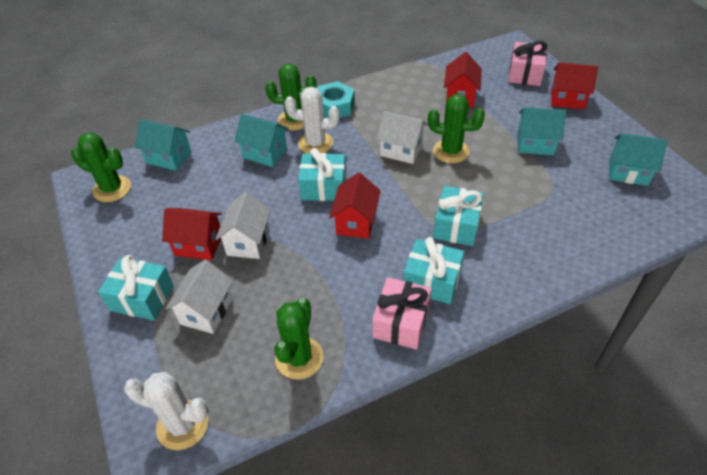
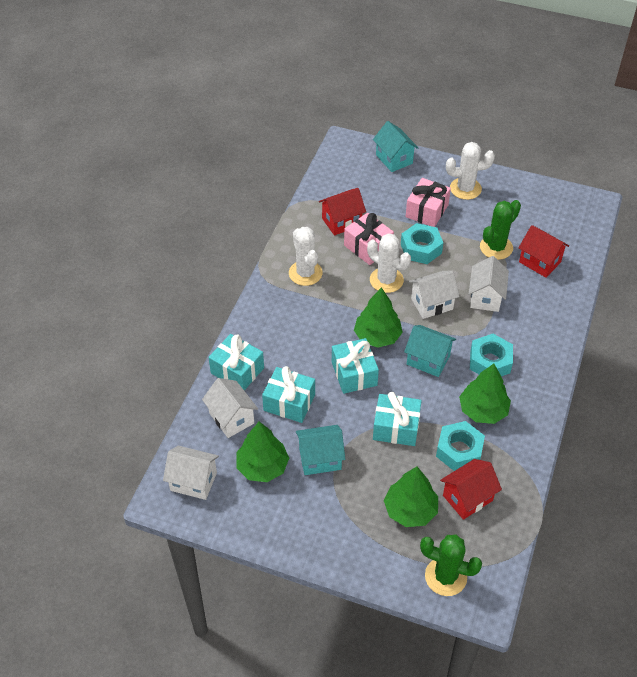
green cactus: [71,132,131,202] [265,64,316,130] [274,298,324,380] [428,94,485,163] = 4 -> [420,534,482,596] [480,200,521,260] = 2
green tree: none = 0 -> [236,422,289,482] [354,287,403,348] [384,467,438,527] [459,364,511,424] = 4
red house: [162,208,222,260] [329,172,381,239] [444,52,482,107] [551,62,598,109] = 4 -> [319,188,366,235] [440,459,502,520] [519,225,569,278] = 3
turquoise house: [135,119,191,171] [234,114,289,167] [517,107,566,155] [609,133,667,186] = 4 -> [296,425,345,475] [373,121,418,172] [404,325,456,377] = 3
turquoise nut: [317,81,355,118] = 1 -> [401,223,443,264] [436,421,485,471] [470,334,513,377] = 3
white cactus: [124,371,209,450] [284,87,340,154] = 2 -> [289,227,323,286] [367,233,411,293] [446,142,495,200] = 3
white house: [165,260,233,334] [216,192,271,259] [377,111,427,164] = 3 -> [163,446,219,500] [202,378,258,438] [409,271,460,319] [469,256,509,312] = 4

